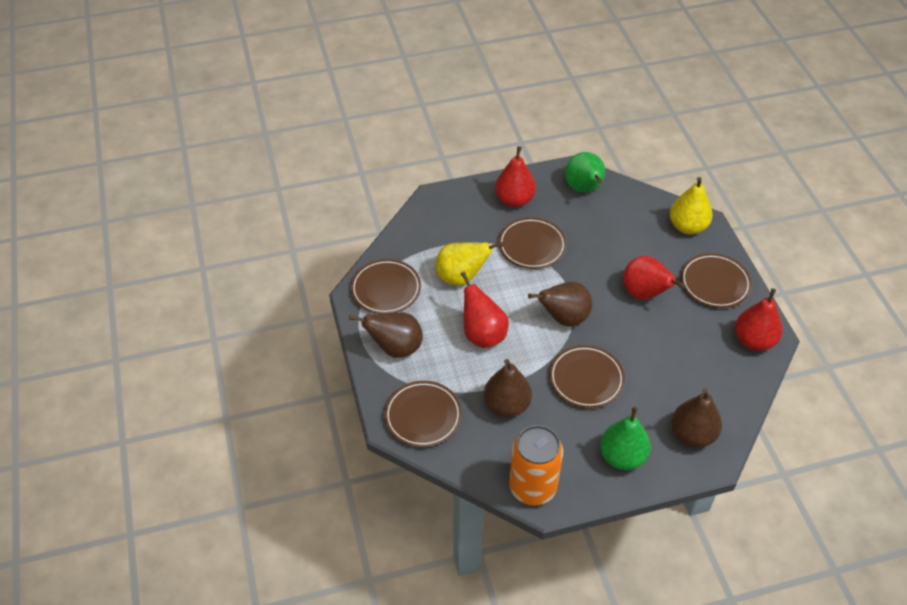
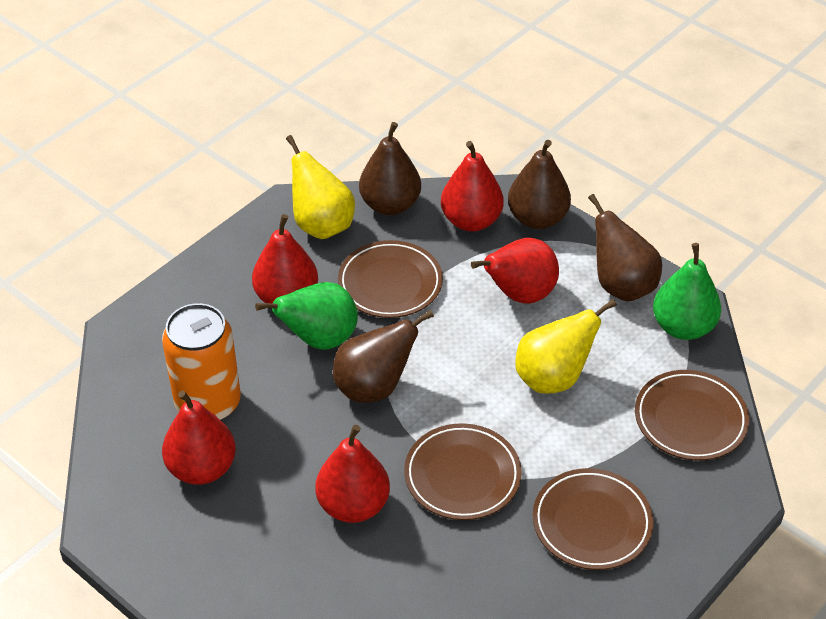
brown plate: [350,259,421,314] [384,381,462,447] [498,217,567,269] [549,345,625,408] [681,253,752,308] = 5 -> [338,240,443,318] [404,423,522,520] [533,468,653,570] [635,370,749,460] = 4
red pear: [461,272,509,348] [495,146,536,207] [623,256,684,300] [735,288,782,351] = 4 -> [162,391,236,485] [252,214,318,304] [315,425,390,523] [441,141,504,232] [471,238,559,304] = 5

